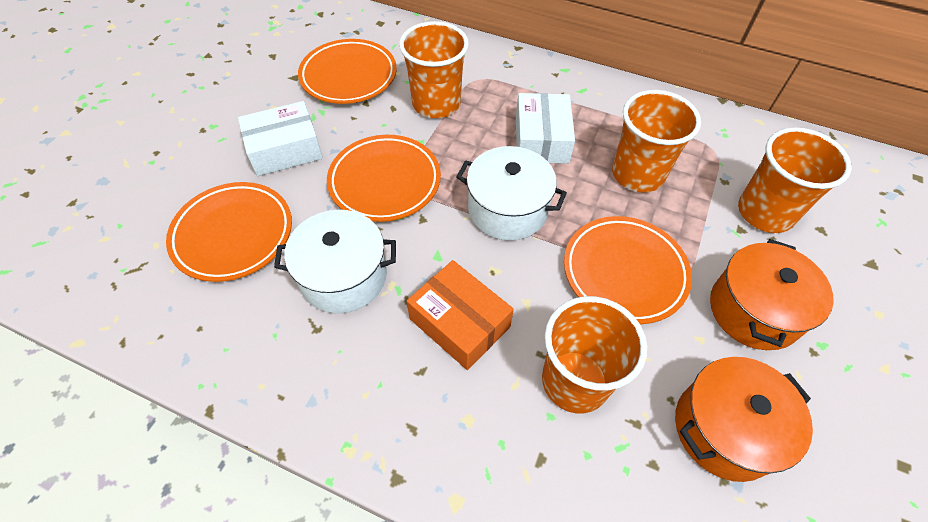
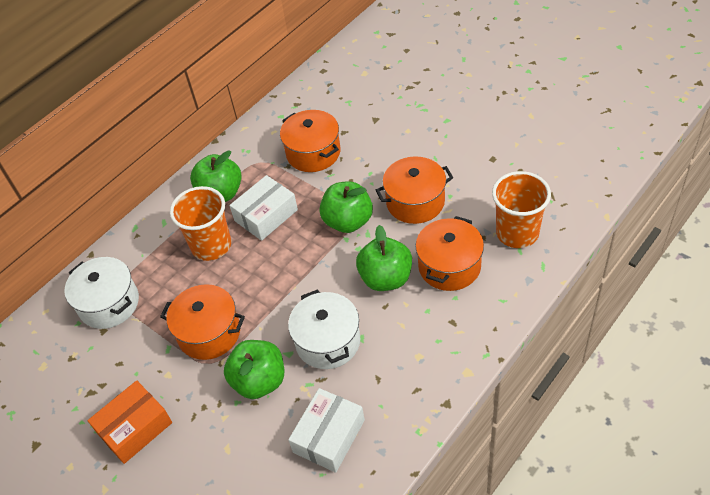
green apple: none = 0 -> [190,150,242,202] [224,340,284,399] [319,181,373,233] [356,225,412,291] = 4
orange cup: [399,21,469,118] [542,296,647,413] [612,90,701,192] [738,128,852,233] = 4 -> [170,186,231,261] [492,171,551,248] = 2
orange plate: [166,182,292,282] [298,39,397,104] [327,135,441,222] [564,216,692,324] = 4 -> none = 0
orange pot: [675,357,813,482] [710,239,834,350] = 2 -> [160,284,245,360] [280,110,340,172] [376,156,454,224] [415,216,484,291] = 4

